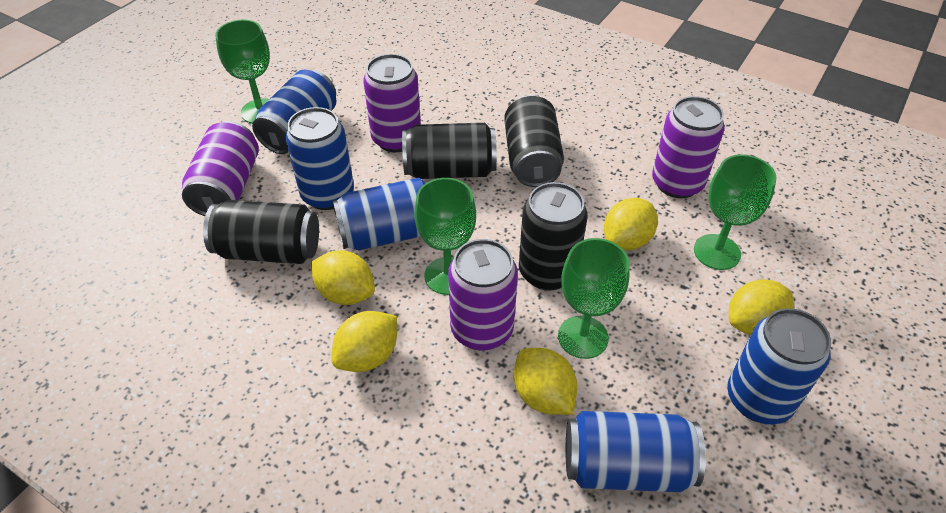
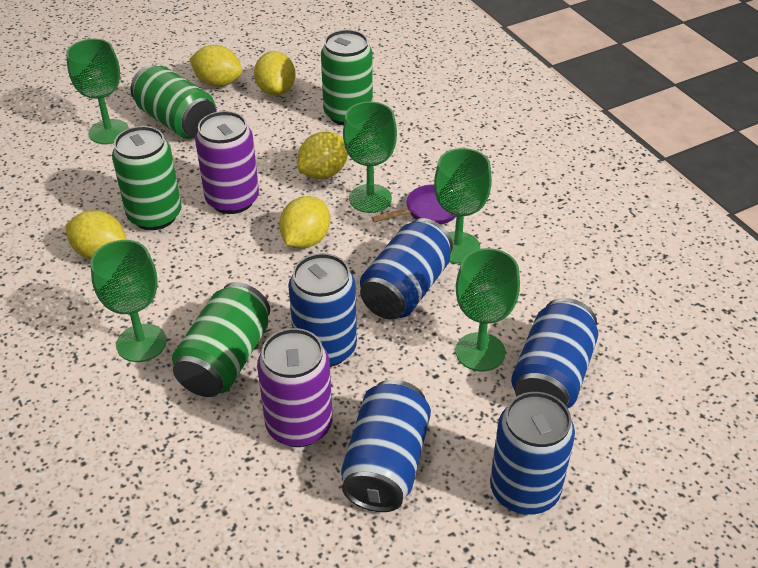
black can: [203,200,319,264] [402,123,497,179] [504,95,564,187] [519,182,588,291] = 4 -> none = 0
green can: none = 0 -> [112,126,182,230] [131,65,216,139] [172,282,270,397] [321,30,373,125] = 4
green goblet: [215,20,270,124] [414,178,476,295] [558,238,630,359] [694,154,777,270] = 4 -> [66,39,129,144] [90,240,167,362] [343,101,397,213] [434,148,492,264] [455,248,520,371] = 5
purple can: [182,121,259,216] [363,54,421,152] [448,239,518,351] [652,96,725,198] = 4 -> [195,111,259,214] [257,328,333,447] = 2
purple pan: none = 0 -> [372,184,456,225] = 1

